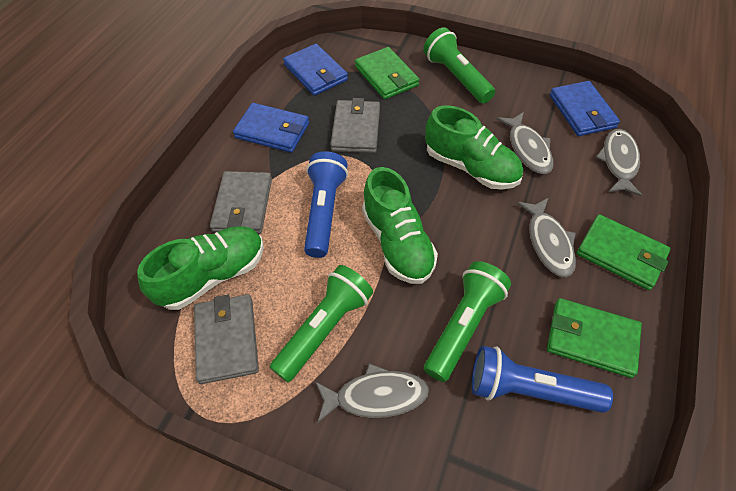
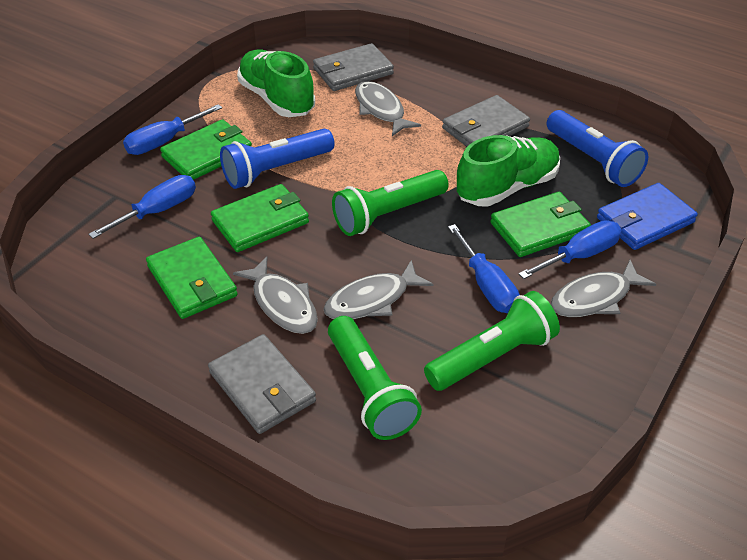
blue screwdriver: none = 0 -> [88,175,196,239] [123,104,222,155] [448,224,520,313] [518,220,622,279] = 4
blue wallet: [233,103,309,153] [283,44,348,96] [550,81,620,136] = 3 -> [597,183,698,250] = 1
green shoe: [137,226,264,310] [362,167,438,284] [425,106,523,190] = 3 -> [237,50,315,117] [457,135,560,207] = 2
green wallet: [355,47,419,99] [547,298,642,378] [576,214,671,290] = 3 -> [146,237,238,319] [160,119,252,180] [211,184,309,252] [490,192,591,257] = 4

